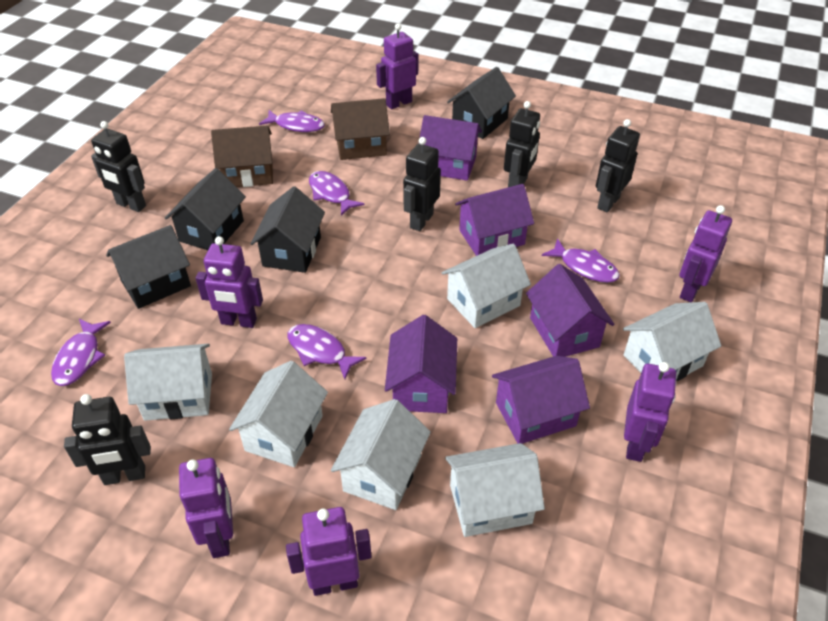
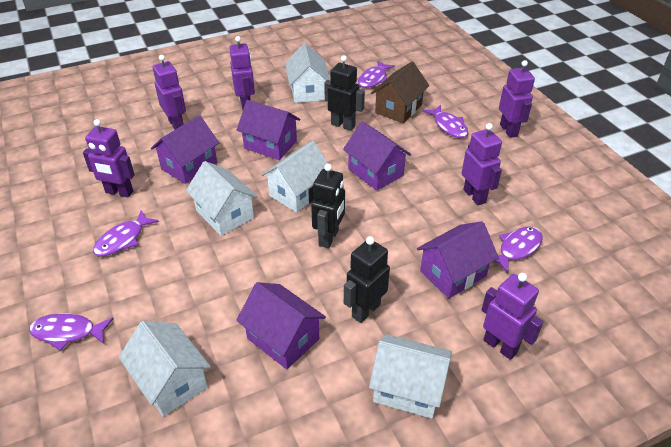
black house: [106,225,191,309] [165,168,246,250] [250,186,325,273] [447,67,516,139] = 4 -> none = 0
black robot: [64,394,151,485] [91,121,146,212] [403,137,441,231] [504,101,540,187] [596,119,640,212] = 5 -> [311,164,345,248] [324,56,365,131] [344,236,390,323] = 3
brown house: [211,126,273,187] [331,98,390,160] = 2 -> [371,62,429,123] = 1
white house: [124,344,212,421] [229,361,328,467] [331,399,431,510] [442,244,531,328] [445,443,545,537] [623,302,721,381] = 6 -> [119,321,211,417] [186,161,258,236] [261,141,332,213] [285,44,330,103] [369,334,452,419] = 5

